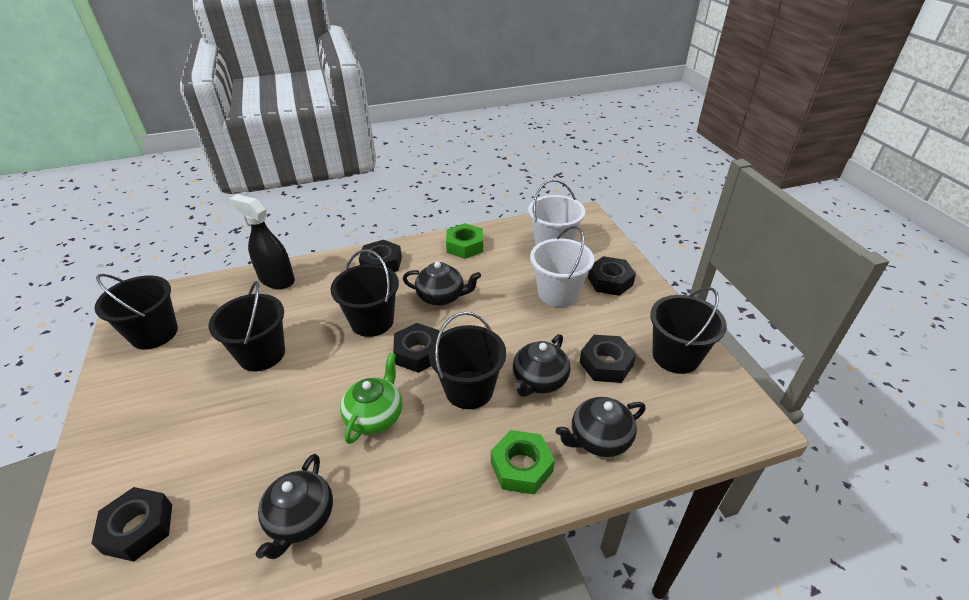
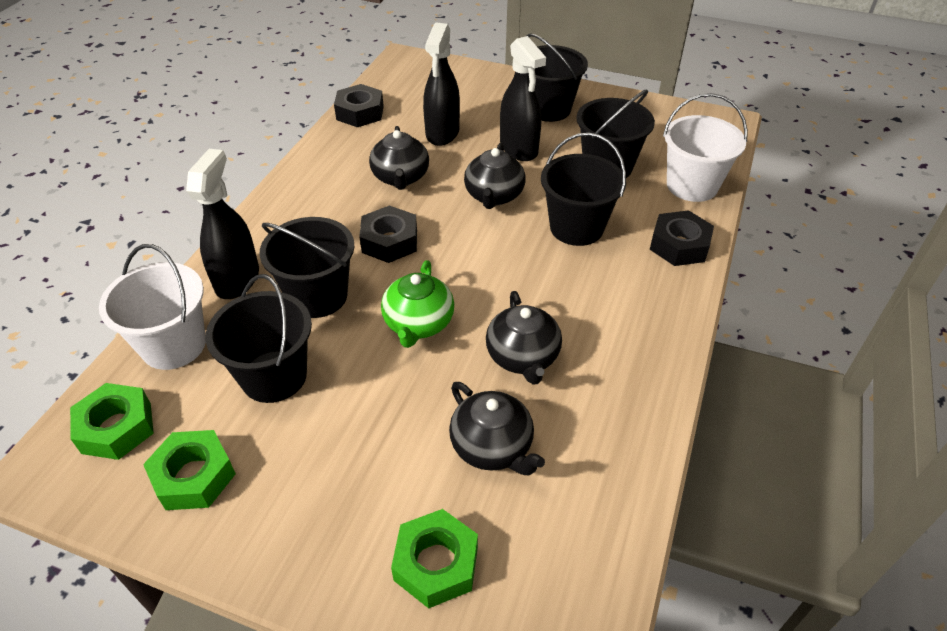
black nut: [91,487,172,562] [359,240,402,272] [393,323,439,373] [579,335,636,383] [588,256,636,296] = 5 -> [334,84,384,127] [359,205,417,263] [650,210,714,266] = 3
black spray bottle: [229,194,295,289] = 1 -> [186,149,259,299] [423,23,460,146] [500,36,546,161] = 3
green nut: [446,223,483,259] [491,430,555,494] = 2 -> [70,383,154,460] [143,430,236,510] [391,509,478,608] = 3

